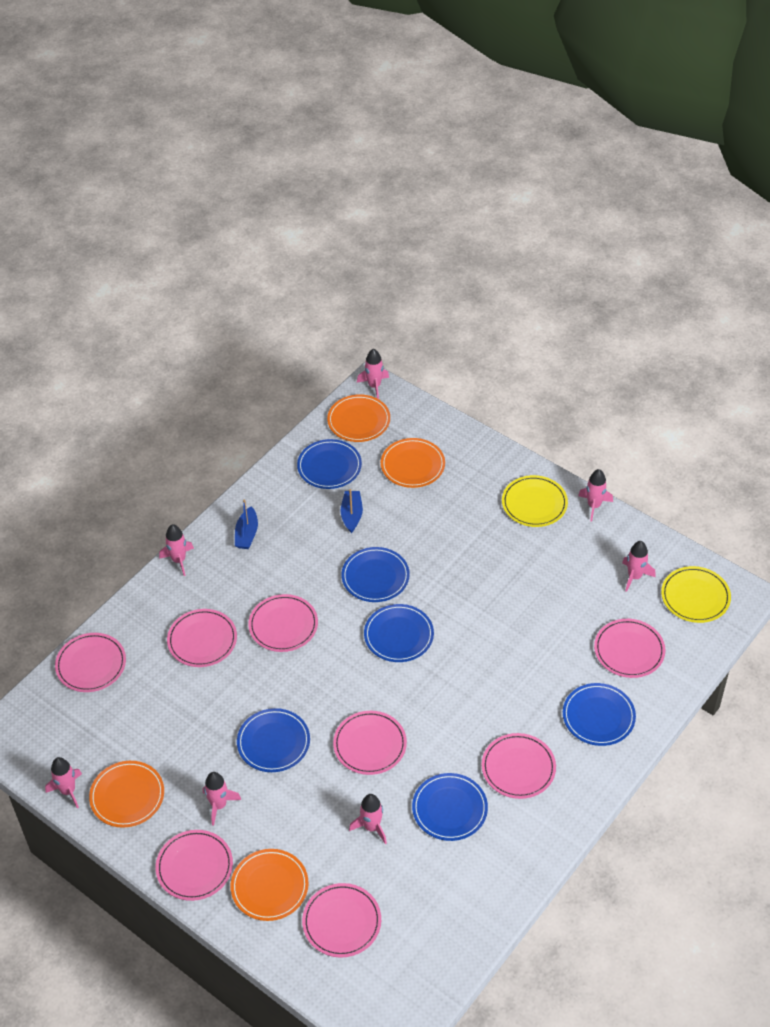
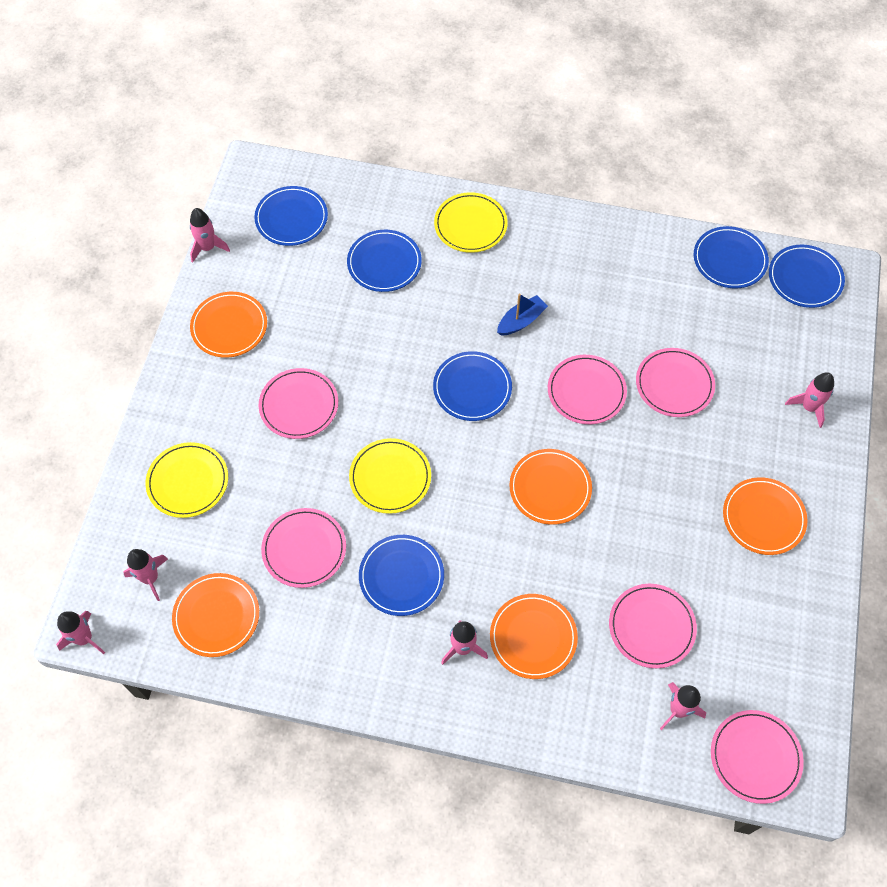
blue boat: [235,499,258,549] [341,489,363,533] = 2 -> [497,294,548,336] = 1
orange plate: [89,761,164,828] [230,849,309,921] [327,394,390,442] [381,438,445,488] = 4 -> [172,573,259,657] [190,292,267,358] [490,594,578,679] [509,449,592,525] [723,477,808,555] = 5
pink plate: [55,633,126,692] [156,830,233,901] [167,609,237,667] [248,594,318,652] [302,883,381,958] [333,711,407,775] [482,733,556,799] [594,619,665,678] = 8 -> [259,368,338,439] [261,508,346,588] [548,355,627,424] [609,584,697,668] [636,348,715,417] [711,710,804,804] = 6
pink rocket: [45,757,82,808] [159,524,194,576] [203,772,241,826] [349,794,387,844] [357,349,389,399] [578,469,613,521] [622,541,656,592] = 7 -> [56,611,105,654] [123,549,168,601] [190,208,230,263] [441,620,488,665] [660,682,706,730] [785,372,834,428] = 6
yellow plate: [502,475,568,527] [661,566,731,623] = 2 -> [145,442,228,518] [349,438,431,514] [434,192,508,253] = 3

